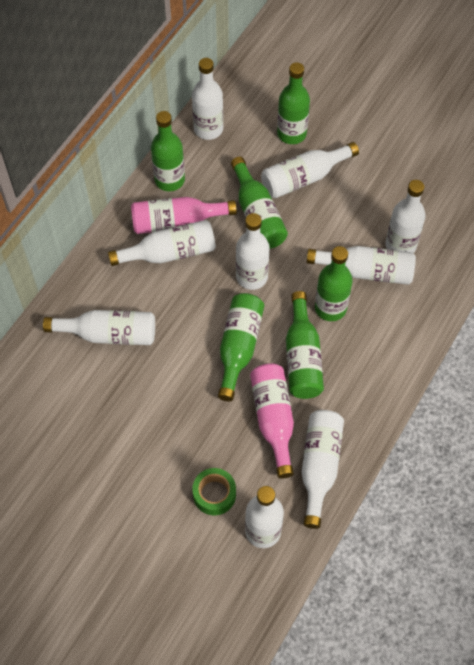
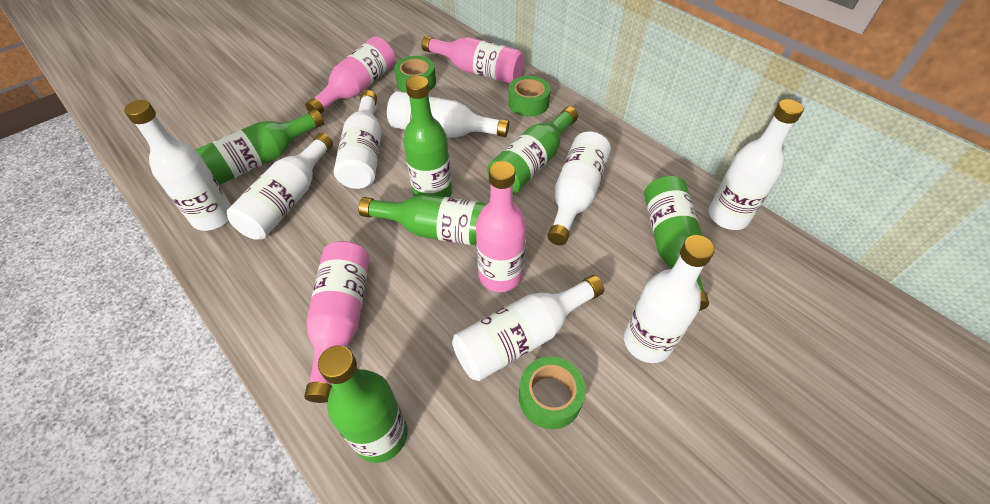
green tape: [192,468,236,516] = 1 -> [394,56,436,93] [508,76,551,117] [519,356,586,429] = 3
pink bottle: [131,197,237,234] [250,363,294,479] = 2 -> [304,241,370,403] [306,36,395,114] [421,36,524,83] [476,161,526,292] = 4
white bottle: [43,310,155,345] [108,220,216,266] [192,58,224,140] [236,213,270,290] [245,486,284,548] [261,142,359,199] [301,410,344,529] [307,246,416,285] [386,180,426,253] = 9 -> [124,100,232,231] [227,133,333,240] [334,90,381,189] [387,91,509,138] [452,275,604,381] [547,132,611,245] [624,235,715,363] [709,99,804,230] = 8

